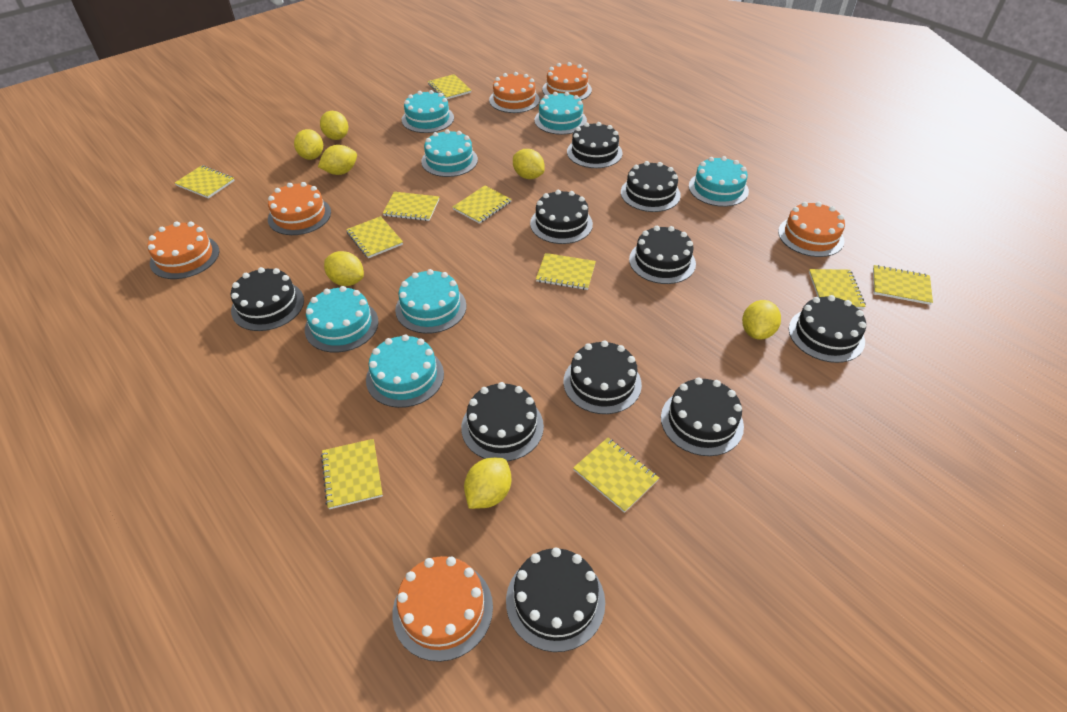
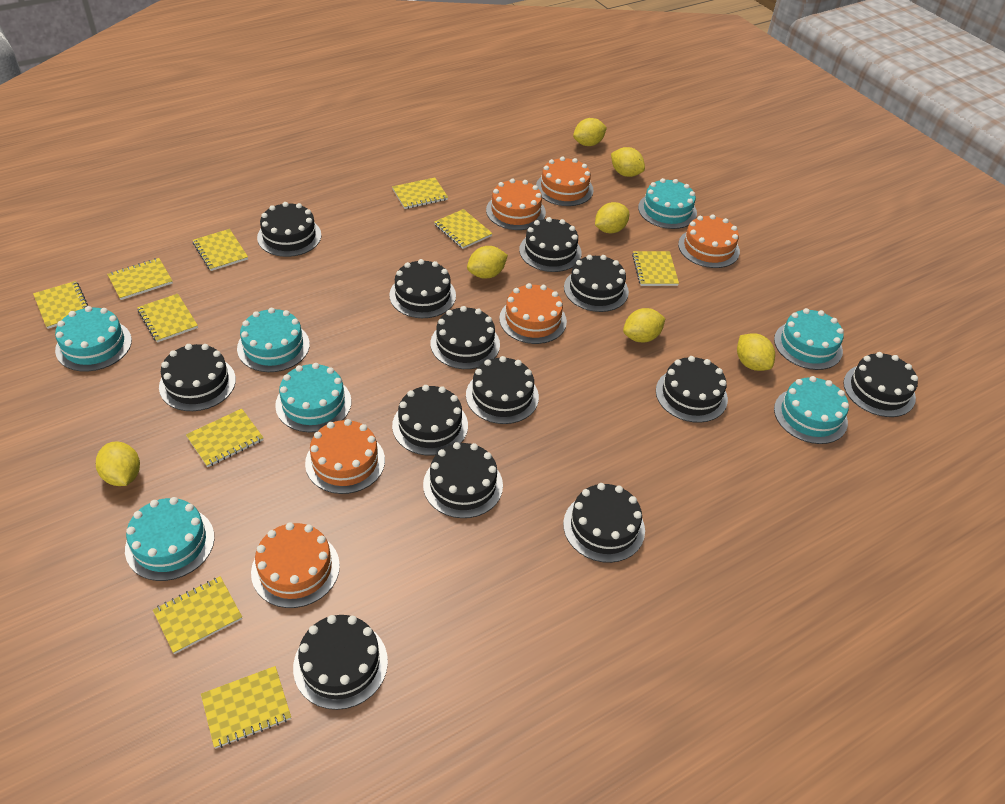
black cake: [231,267,304,331] [461,382,544,461] [506,548,605,652] [530,190,593,244] [563,340,642,414] [567,122,622,168] [621,161,681,212] [629,226,696,284] [661,377,744,456] [789,295,866,363] = 10 -> [159,344,236,411] [257,202,322,257] [293,615,388,710] [389,259,456,318] [392,385,468,456] [423,442,503,518] [430,306,500,369] [466,356,539,424] [519,217,582,272] [563,483,645,563] [564,255,629,312] [656,356,728,423] [843,352,918,417] = 13

